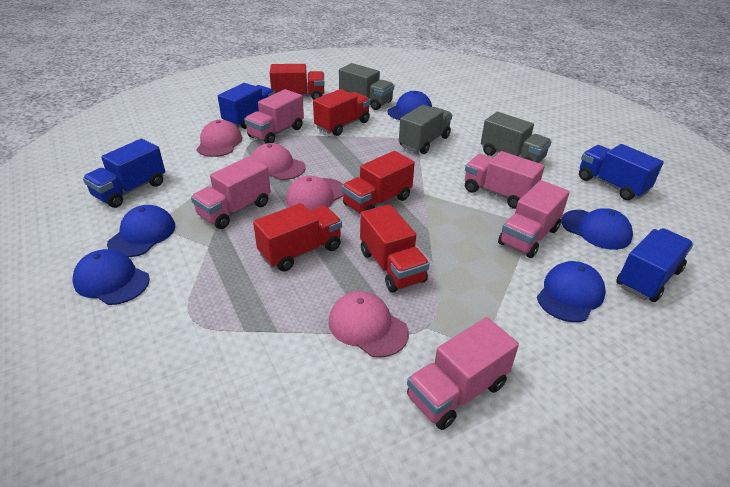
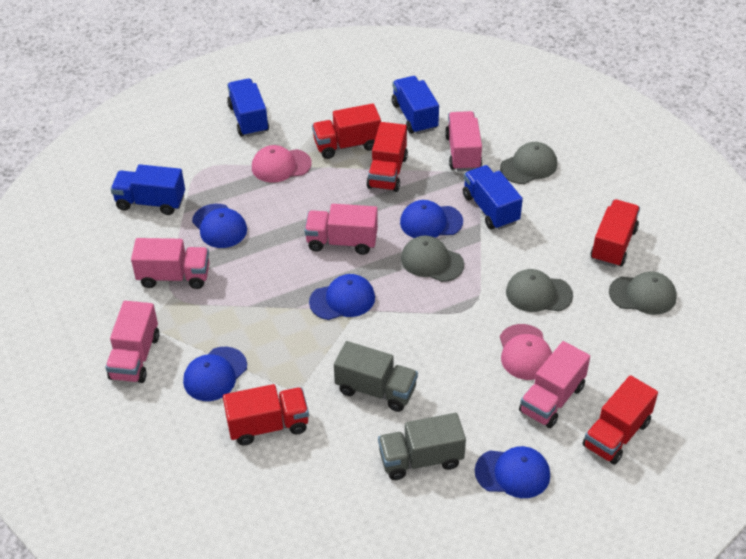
grey cap: none = 0 -> [401,235,464,282] [500,142,557,184] [506,269,573,312] [609,271,677,315] = 4
grey truck: [339,63,394,110] [399,105,452,154] [481,112,552,163] = 3 -> [334,341,418,412] [378,413,466,480] = 2
pink cap: [197,120,242,157] [251,143,306,180] [286,176,343,211] [328,291,409,358] = 4 -> [252,145,312,183] [500,324,552,380] = 2

